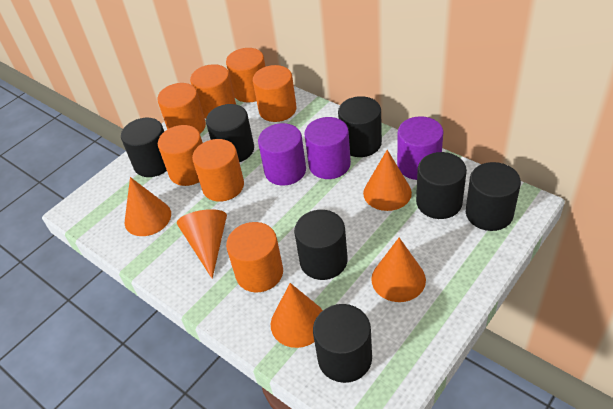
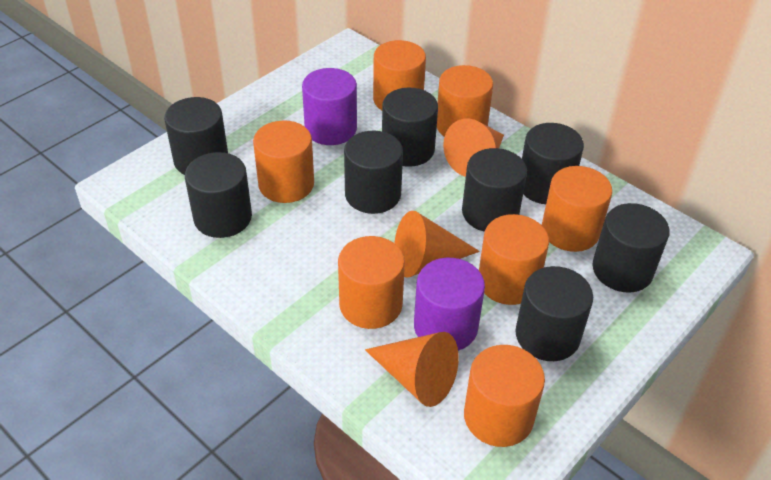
black cylinder: [121,118,167,177] [206,104,254,162] [294,210,348,280] [313,304,372,383] [338,96,382,157] [416,152,467,219] [466,162,521,231] = 7 -> [164,97,228,175] [185,152,252,238] [344,131,403,214] [382,88,438,167] [462,148,527,232] [515,266,593,361] [522,123,584,204] [592,203,670,292] = 8
orange cone: [125,177,171,236] [177,209,227,278] [271,283,323,348] [363,150,412,211] [371,238,426,302] = 5 -> [365,332,459,407] [394,211,480,278] [443,118,504,177] = 3
purple cylinder: [258,123,306,185] [304,117,351,179] [397,116,444,180] = 3 -> [302,68,357,145] [414,258,485,351] = 2

